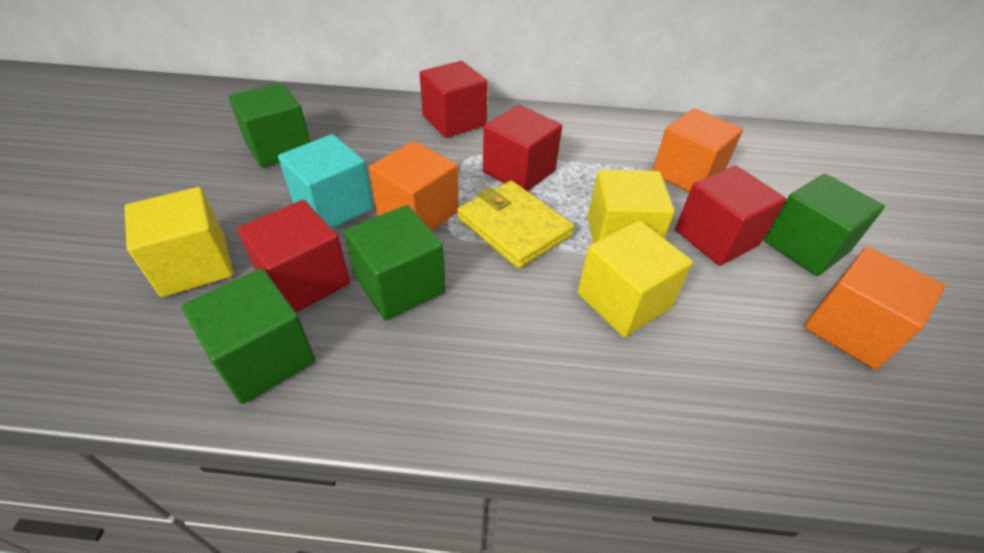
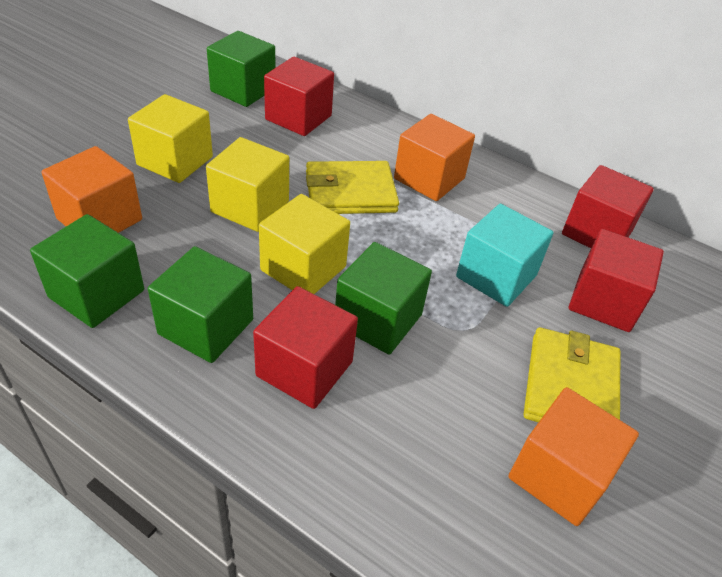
yellow wallet: [457,180,574,269] = 1 -> [306,161,399,214] [524,327,620,422] = 2

